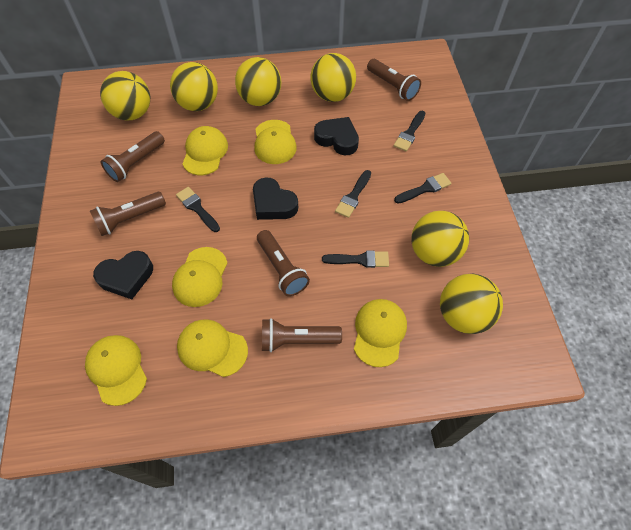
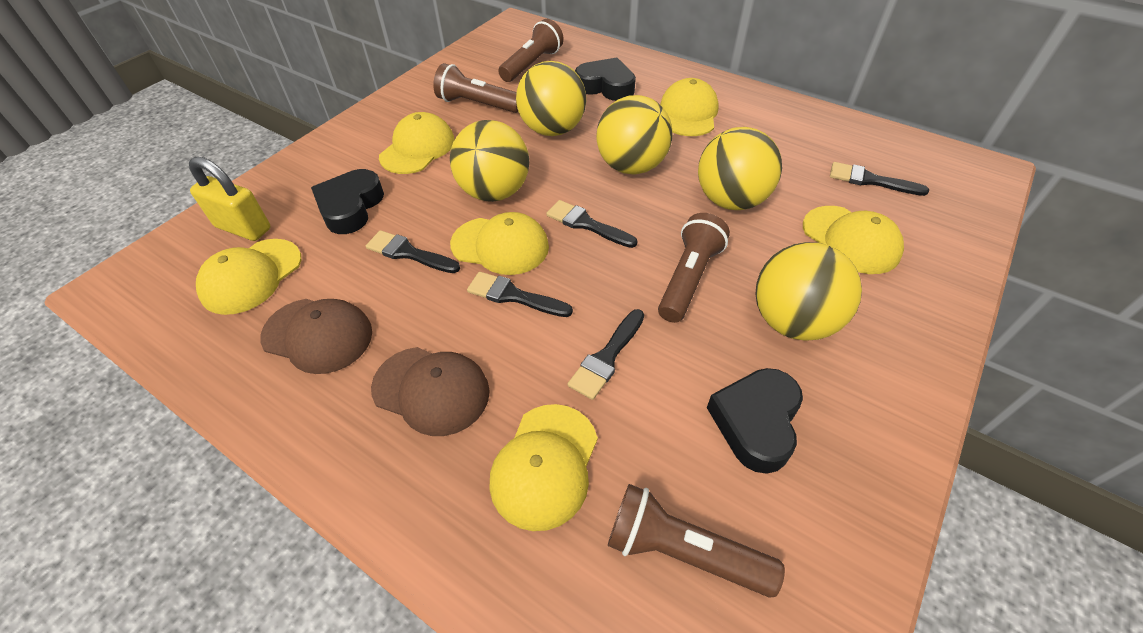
brown cap: none = 0 -> [260,299,372,374] [371,347,490,436] = 2
brown flashlight: [90,192,166,236] [101,131,165,182] [257,230,310,296] [262,318,342,352] [367,59,421,101] = 5 -> [433,63,518,113] [498,19,564,82] [608,484,785,598] [658,213,730,323] = 4
yellow ball: [100,71,151,120] [170,62,218,111] [235,57,282,106] [310,53,356,102] [411,211,469,267] [440,274,503,334] = 6 -> [450,120,529,202] [516,61,586,136] [596,95,672,175] [698,127,782,210] [755,242,862,341] = 5
yellow padlock: none = 0 -> [189,157,271,241] = 1

